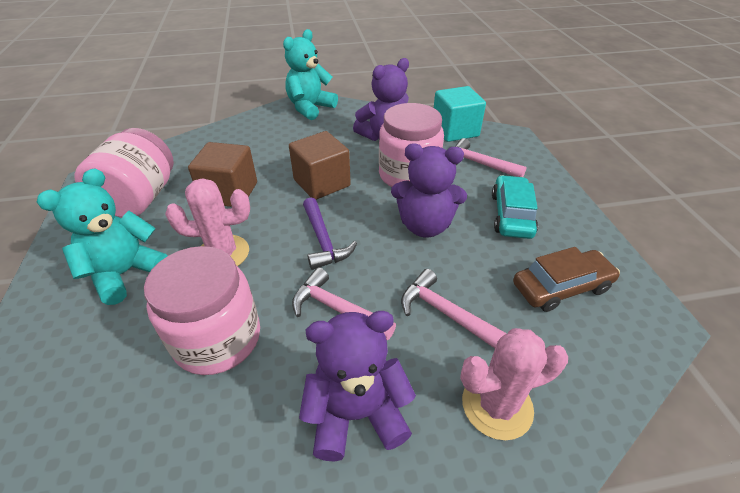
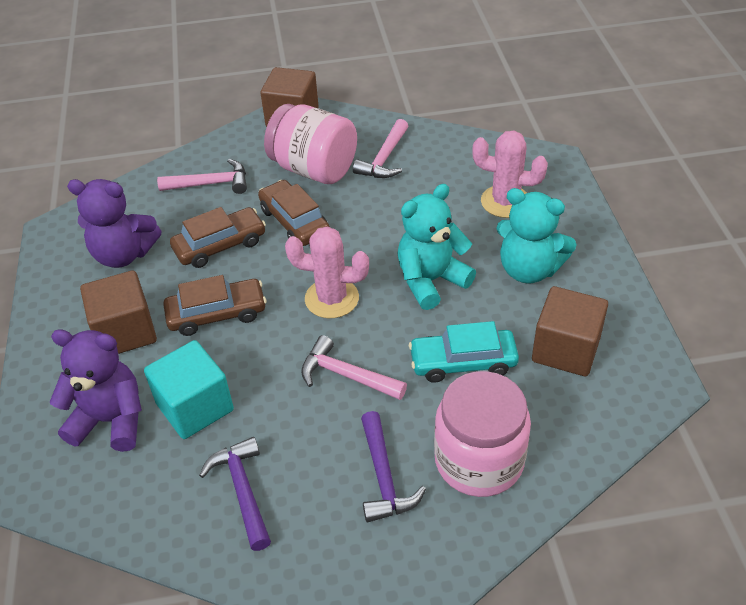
brown car: [513,247,620,312] = 1 -> [163,275,266,336] [170,207,266,268] [258,180,330,246] = 3
brown cube: [188,142,257,207] [289,131,351,200] = 2 -> [80,270,157,354] [261,67,319,127] [532,286,608,376] = 3
pink jar: [74,128,174,218] [144,246,260,375] [379,103,444,187] = 3 -> [264,104,357,184] [434,371,531,497] = 2
purple hammer: [303,197,357,270] = 1 -> [199,437,271,551] [361,411,426,523] = 2
purple teddy bear: [299,311,416,461] [353,58,409,141] [391,144,467,238] = 3 -> [50,329,142,452] [67,179,162,268] = 2

